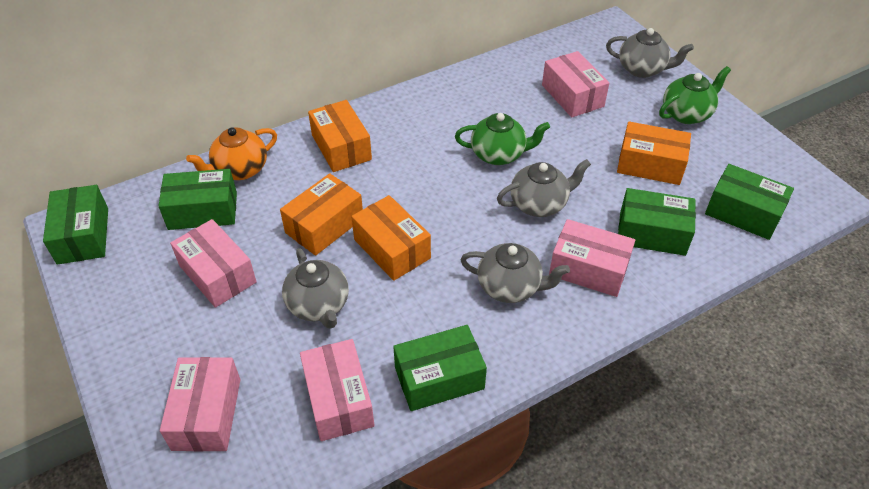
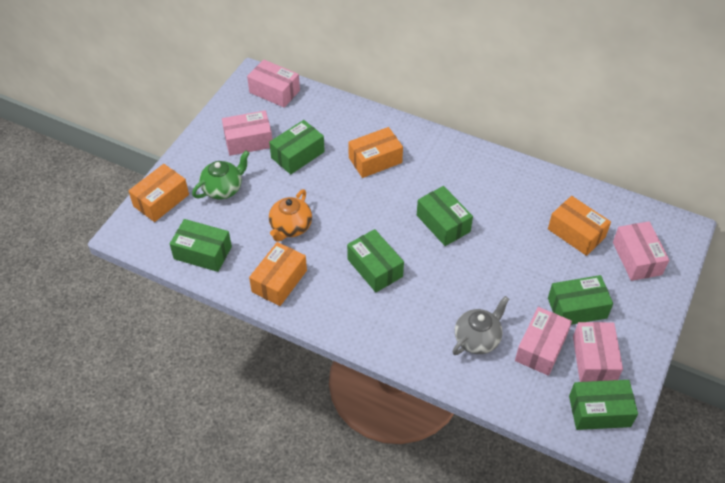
green box: [43,185,108,265] [159,169,237,230] [393,325,487,411] [618,188,696,256] [705,164,794,240] = 5 -> [170,219,232,272] [269,120,325,174] [347,229,404,292] [417,186,473,246] [548,275,613,325] [569,380,638,430] = 6
green teapot: [455,113,550,165] [659,66,731,124] = 2 -> [192,151,250,200] = 1
grey teapot: [282,248,349,329] [461,243,570,303] [497,159,591,217] [606,28,694,78] = 4 -> [452,296,509,355] = 1

